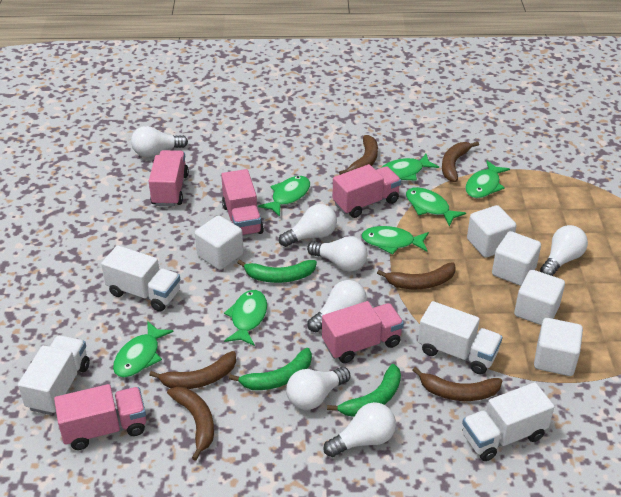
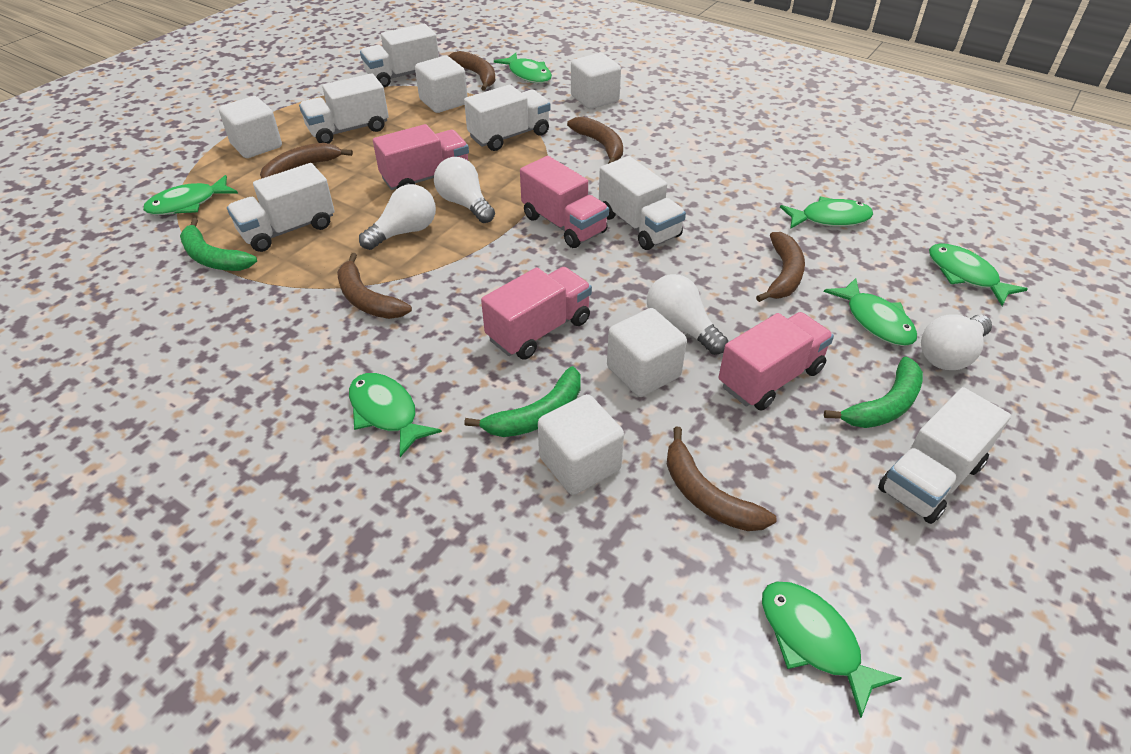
pink truck: [54,384,146,450] [149,150,189,206] [221,169,264,236] [322,301,404,363] [333,164,401,218] = 5 -> [373,124,469,190] [481,267,592,359] [520,156,609,248] [719,312,834,410] = 4
white light bulb: [131,126,188,157] [279,204,337,247] [286,367,350,410] [307,236,367,272] [308,280,367,332] [323,402,396,457] [540,225,588,276] = 7 -> [359,184,436,250] [434,157,495,223] [647,274,728,355] [921,315,992,370] = 4
white truck: [18,335,90,415] [101,245,180,312] [418,301,502,374] [462,382,555,461] = 4 -> [227,163,335,252] [299,73,389,144] [360,24,439,88] [464,84,550,151] [599,156,686,250] [878,387,1011,524] = 6

